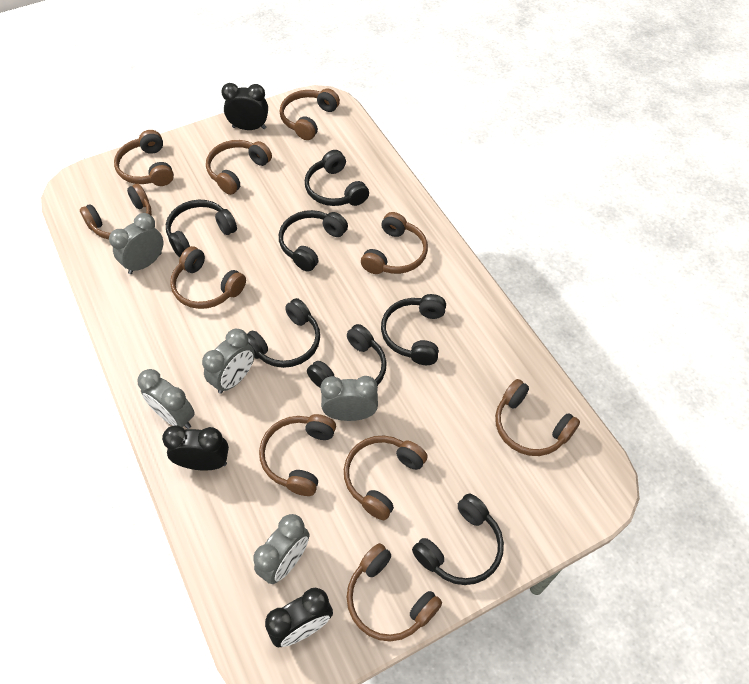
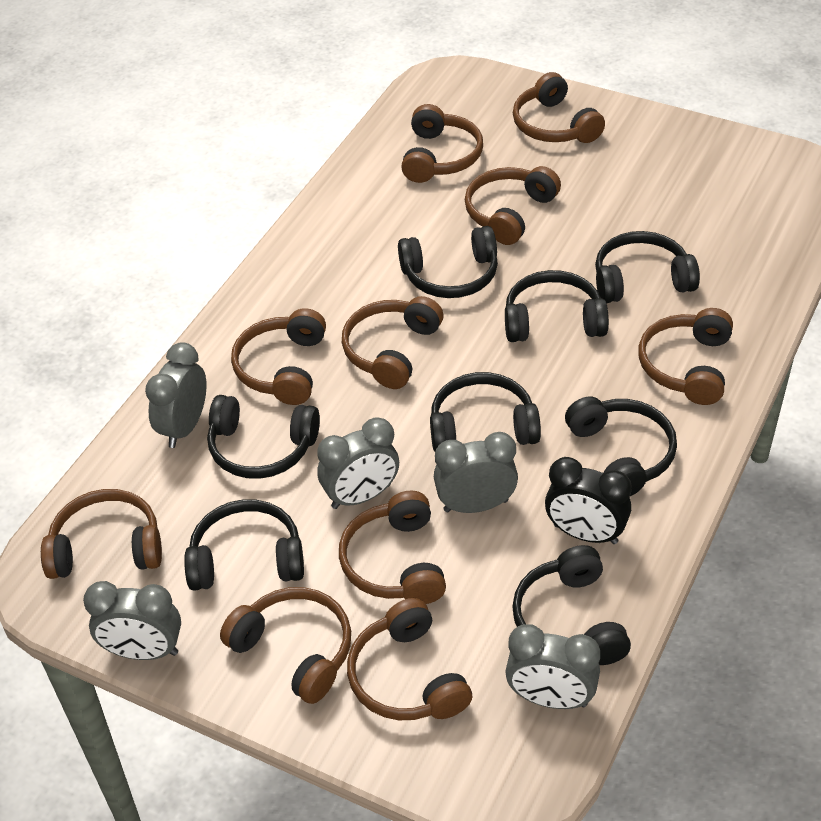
black clock: [162,425,229,470] [221,83,268,130] [265,588,333,647] = 3 -> [545,457,632,544] = 1
black headphones: [166,200,237,257] [247,298,320,368] [279,210,348,272] [305,150,369,206] [307,324,387,387] [381,294,446,365] [412,493,504,585] = 7 -> [184,499,304,591] [207,395,320,479] [398,226,498,298] [430,372,541,452] [505,270,609,342] [512,545,631,665] [565,397,677,497] [595,231,700,303] = 8

